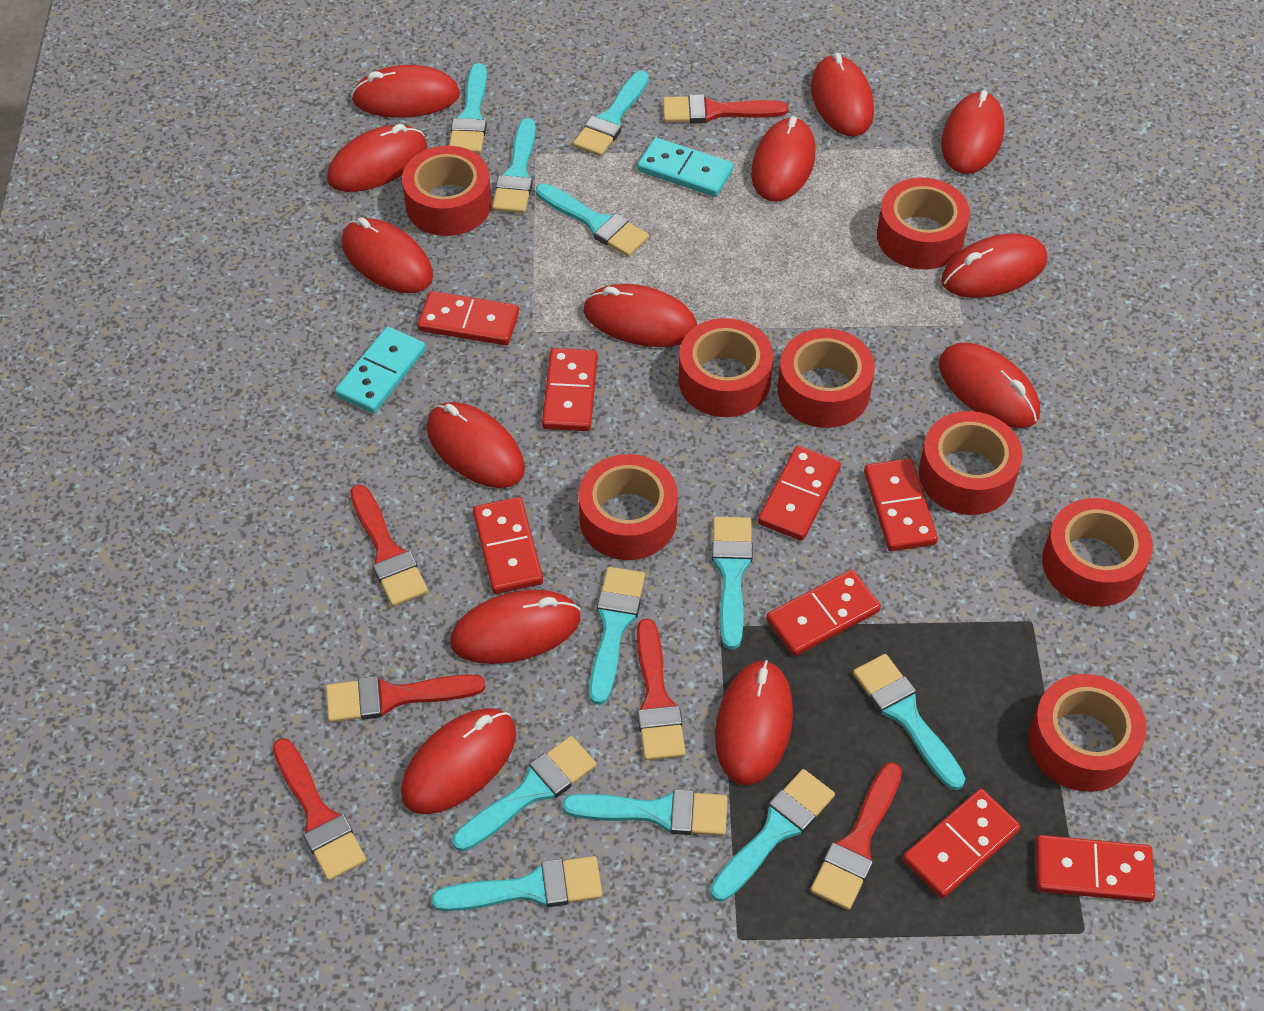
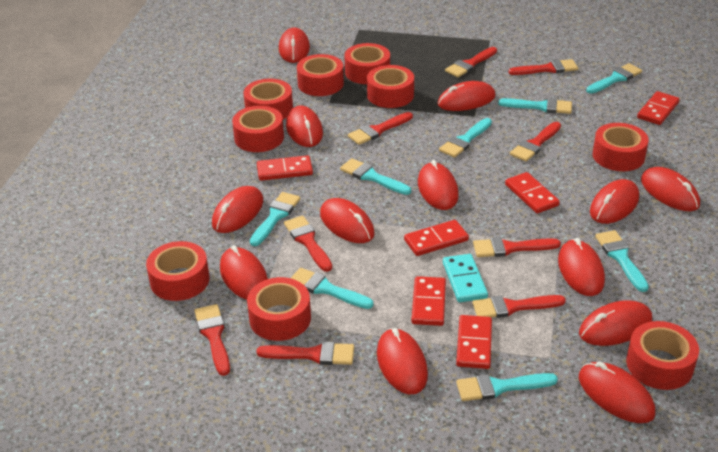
red brush: [273,738,366,881] [326,674,485,722] [350,484,428,606] [637,619,686,761] [663,94,788,123] [810,762,902,910] = 6 -> [194,304,230,376] [256,341,354,365] [284,216,332,272] [348,112,413,145] [445,47,497,77] [472,295,566,318] [473,237,561,257] [508,59,578,75] [510,122,561,162] = 9
red domino: [418,291,519,345] [473,497,543,594] [542,348,598,431] [758,446,841,541] [766,570,881,656] [864,458,938,551] [903,789,1021,898] [1035,835,1155,902] = 8 -> [257,155,313,181] [404,220,469,256] [411,276,446,326] [456,315,492,369] [505,172,560,213] [637,91,680,125] = 6
red tape: [402,146,492,236] [579,454,678,560] [679,318,773,417] [778,328,875,428] [877,178,970,269] [919,411,1023,515] [1028,674,1147,792] [1042,498,1153,607] = 8 -> [146,241,209,301] [232,106,284,152] [243,79,293,119] [247,277,311,341] [297,54,344,96] [344,43,390,84] [367,65,414,108] [592,123,649,171] [626,321,699,390] = 9
turquoise brush: [431,856,602,911] [449,63,487,154] [452,736,597,852] [492,118,536,213] [536,183,649,257] [562,789,728,836] [573,71,649,157] [589,567,645,705] [710,769,835,902] [712,517,753,649] [853,654,966,790] = 11 -> [250,192,301,246] [291,268,373,309] [340,158,411,195] [439,118,492,158] [456,373,558,401] [498,98,572,114] [586,63,642,94] [595,230,649,292] = 8
turquoise domino: [335,327,426,413] [637,137,734,197] = 2 -> [443,254,488,302] = 1

